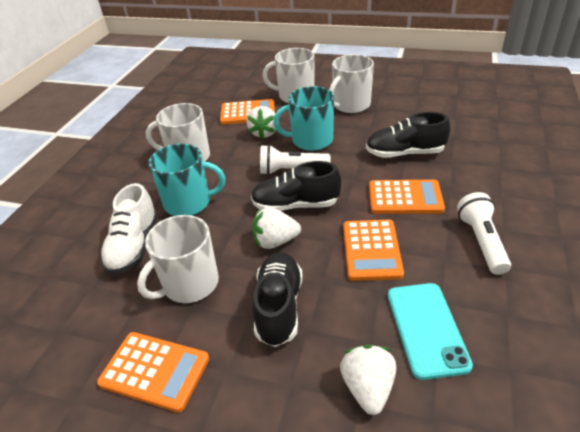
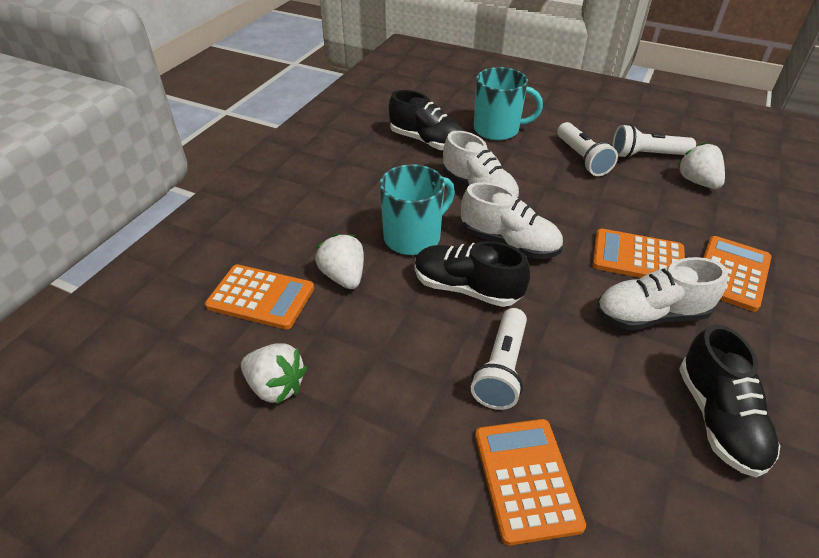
turquoise phone: [388,283,473,380] = 1 -> none = 0
white flashlight: [260,145,331,175] [457,192,511,275] = 2 -> [471,308,527,410] [557,122,618,176] [612,124,696,158] = 3
white mug: [137,215,219,303] [146,103,210,162] [263,48,315,103] [329,54,374,113] = 4 -> none = 0
white shoe: [100,183,158,275] = 1 -> [443,131,520,198] [461,182,563,259] [596,257,728,330] = 3

